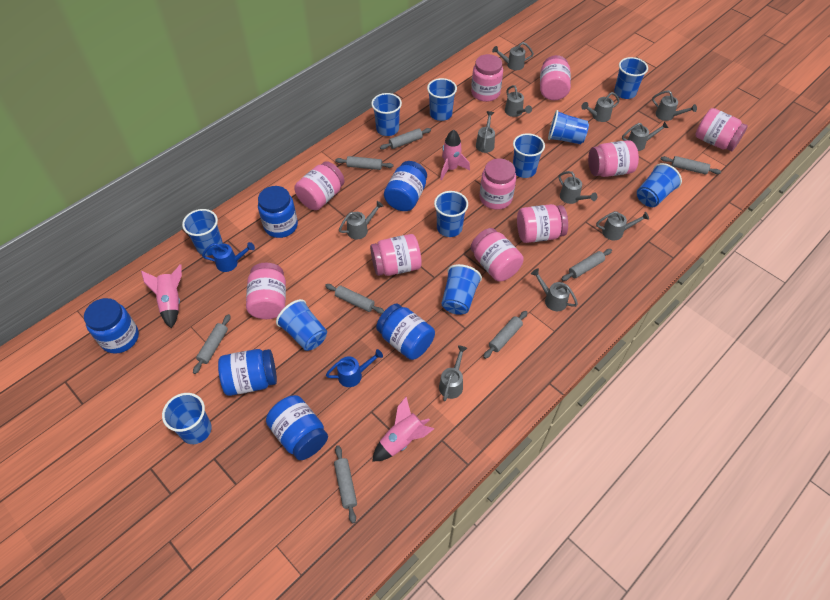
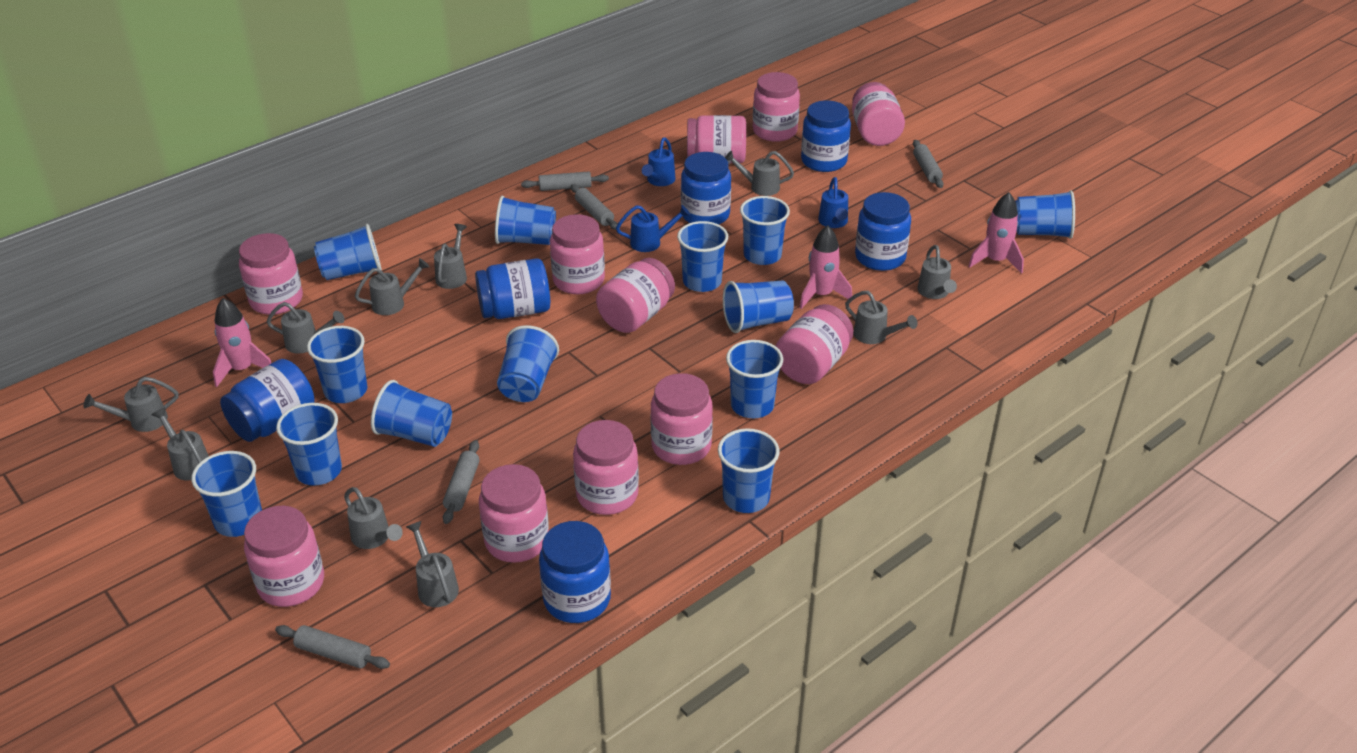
blue cup: [162,393,212,444] [182,209,223,256] [276,299,327,351] [371,93,402,136] [427,78,457,121] [434,191,468,237] [441,264,482,315] [513,133,545,178] [548,110,589,144] [614,57,648,99] [637,163,682,207] = 11 -> [191,451,262,537] [276,403,342,486] [307,326,368,403] [314,224,382,280] [371,380,452,447] [495,196,556,245] [497,325,559,402] [677,221,728,292] [718,428,779,513] [723,280,794,333] [726,340,783,418] [740,196,790,265] [1015,190,1075,239] = 13
blue watering can: [202,242,255,272] [326,349,383,387] = 2 -> [616,205,690,252] [642,137,675,186] [818,177,848,228] = 3
grey rolling pin: [193,314,231,374] [325,284,384,314] [334,445,357,523] [335,156,394,170] [380,128,431,150] [483,311,528,359] [561,249,612,281] [661,156,721,175] = 8 -> [275,625,390,669] [443,440,480,524] [521,171,609,191] [571,184,618,230] [913,140,944,188] = 5
grey watering can: [339,201,384,239] [439,345,467,401] [476,111,495,153] [492,42,534,70] [505,85,532,117] [531,269,578,311] [558,171,597,204] [581,92,620,122] [596,211,649,240] [622,121,668,151] [652,90,697,121] = 11 -> [84,377,178,432] [152,407,209,480] [267,302,345,353] [344,487,403,549] [355,258,430,315] [406,521,459,607] [434,224,467,289] [725,151,794,196] [845,290,917,344] [917,245,957,299] = 10
pink jar: [246,263,286,319] [294,161,345,210] [370,234,422,276] [471,54,503,102] [471,228,524,281] [480,158,516,210] [517,204,568,243] [540,55,571,100] [588,140,639,177] [695,108,748,151] = 10 -> [239,233,303,315] [244,506,324,607] [479,464,549,563] [550,214,605,294] [573,420,639,515] [596,258,675,333] [650,373,713,465] [687,115,746,164] [753,72,800,142] [776,304,853,384] [852,82,905,146] = 11

